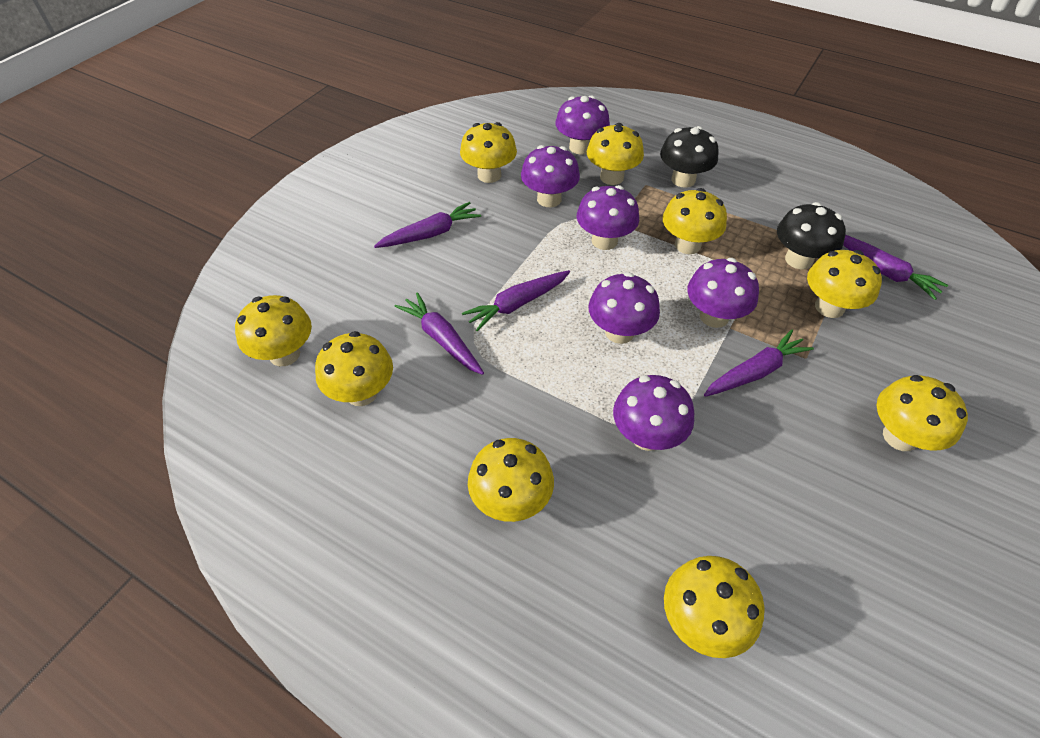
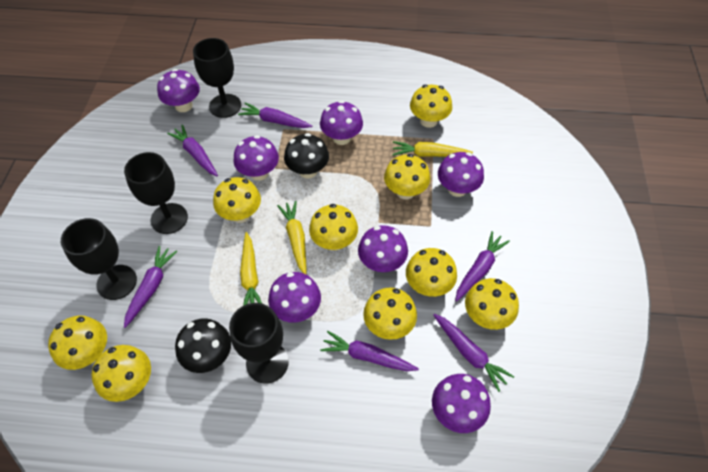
black goblet: none = 0 -> [61,218,137,300] [124,152,188,234] [193,38,241,118] [229,303,289,384] = 4
purple carrot: [374,202,481,248] [395,292,484,375] [462,270,570,332] [704,329,814,397] [843,235,948,300] = 5 -> [124,246,178,328] [167,125,218,176] [238,103,312,128] [320,331,419,371] [433,314,514,392] [455,231,510,301] = 6
purple mushroom: [521,145,580,207] [555,95,610,155] [577,185,639,250] [588,272,660,344] [613,375,694,451] [687,258,759,328] = 6 -> [157,69,200,112] [234,135,279,181] [268,272,321,323] [320,100,363,145] [358,225,408,272] [432,374,491,433] [438,152,484,197] = 7
yellow carrot: none = 0 -> [240,232,262,306] [277,201,306,274] [392,141,473,157] = 3

